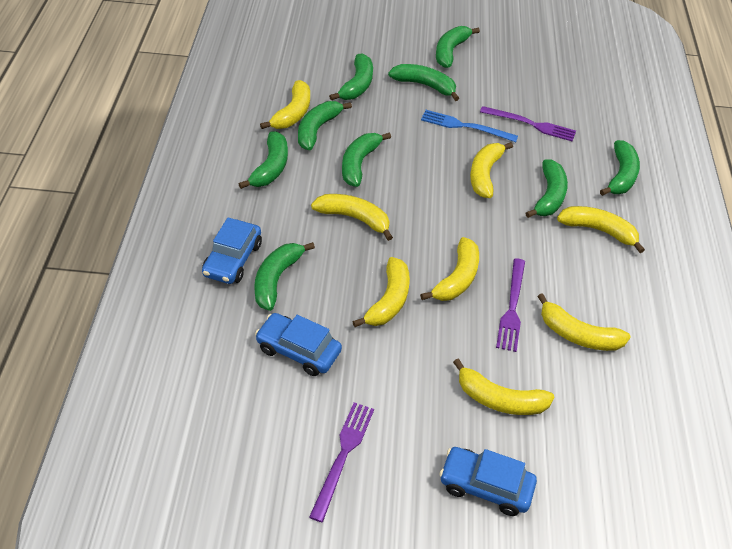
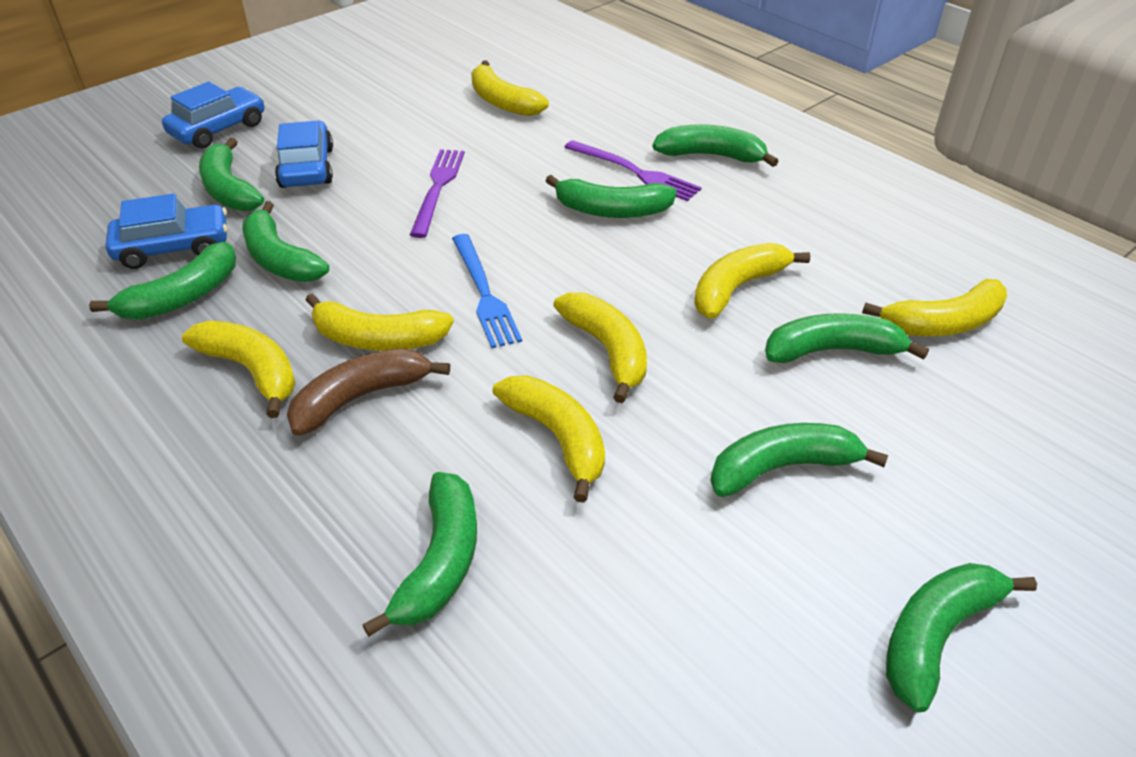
brown banana: none = 0 -> [287,348,450,436] = 1
purple fork: [309,402,374,522] [480,106,576,141] [496,258,525,352] = 3 -> [410,149,465,238] [564,140,701,201] = 2
yellow banana: [260,80,310,129] [311,194,393,241] [352,257,410,327] [420,237,479,301] [453,359,554,415] [470,142,513,198] [537,293,631,351] [557,206,645,253] = 8 -> [182,321,296,418] [305,294,454,351] [471,60,549,116] [493,375,605,503] [553,292,647,403] [694,243,810,319] [862,279,1007,336] = 7

